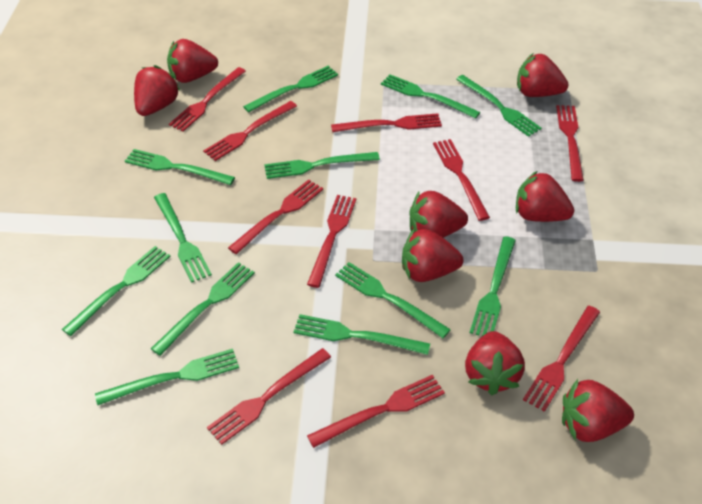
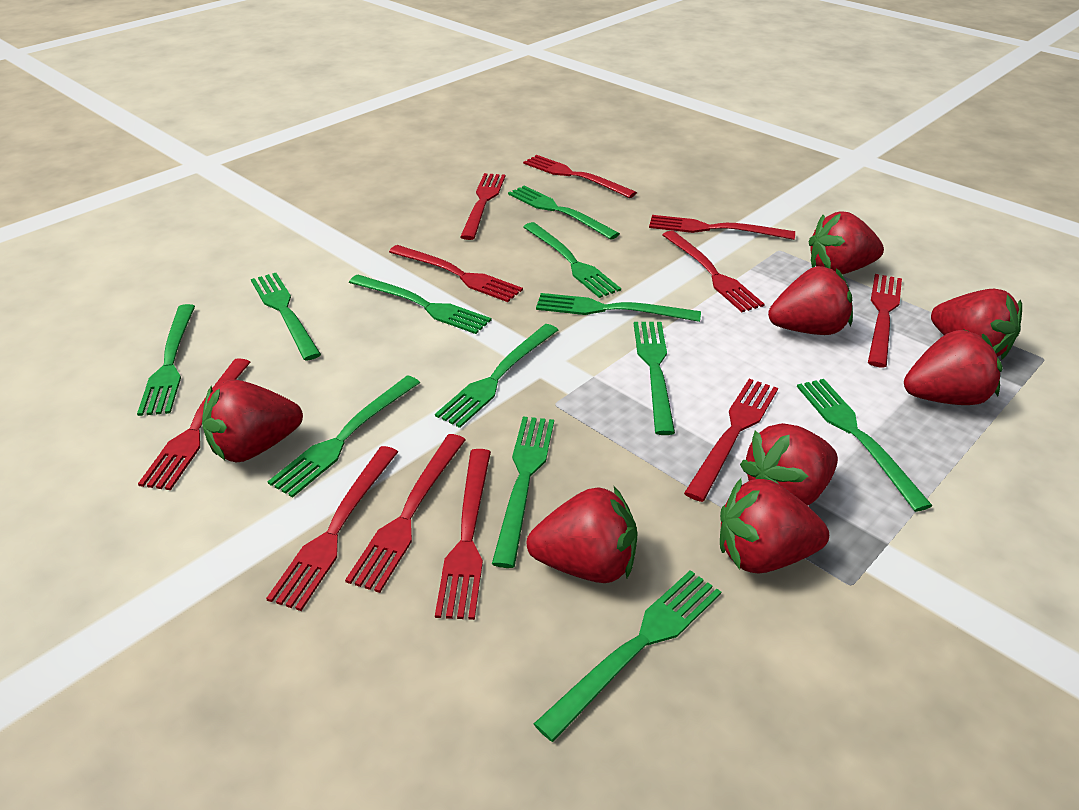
red fork: [169,67,246,132] [203,101,297,161] [207,348,331,445] [228,180,323,254] [307,195,356,288] [307,375,445,448] [331,113,442,132] [433,139,490,221] [523,306,600,412] [556,105,584,182] = 10 -> [138,358,251,490] [266,446,398,611] [345,434,466,593] [389,245,523,302] [435,449,491,620] [460,173,505,240] [523,155,637,198] [649,215,795,240] [662,231,764,312] [684,379,778,502] [868,274,902,367] = 11

